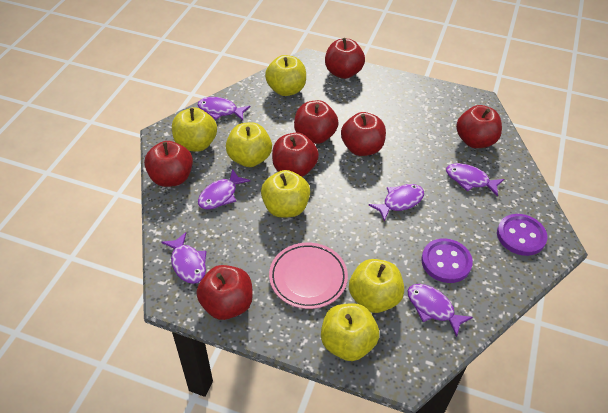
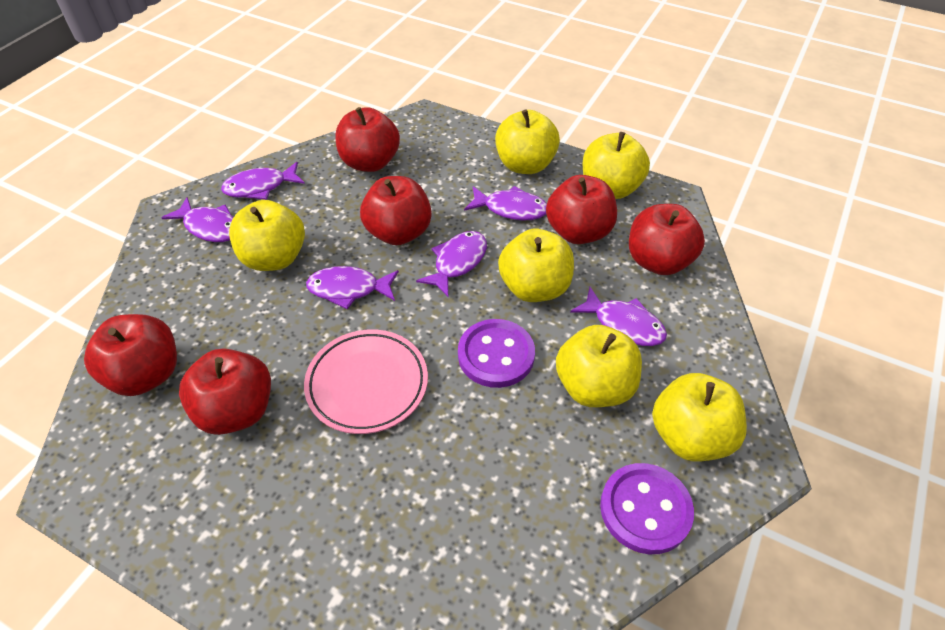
red apple: [144,141,193,187] [196,265,253,320] [272,132,319,177] [294,100,338,144] [325,38,365,79] [341,112,386,156] [456,105,502,148] = 7 -> [84,314,177,396] [179,348,271,435] [335,107,400,172] [360,176,432,245] [546,175,617,244] [629,204,705,275] = 6

